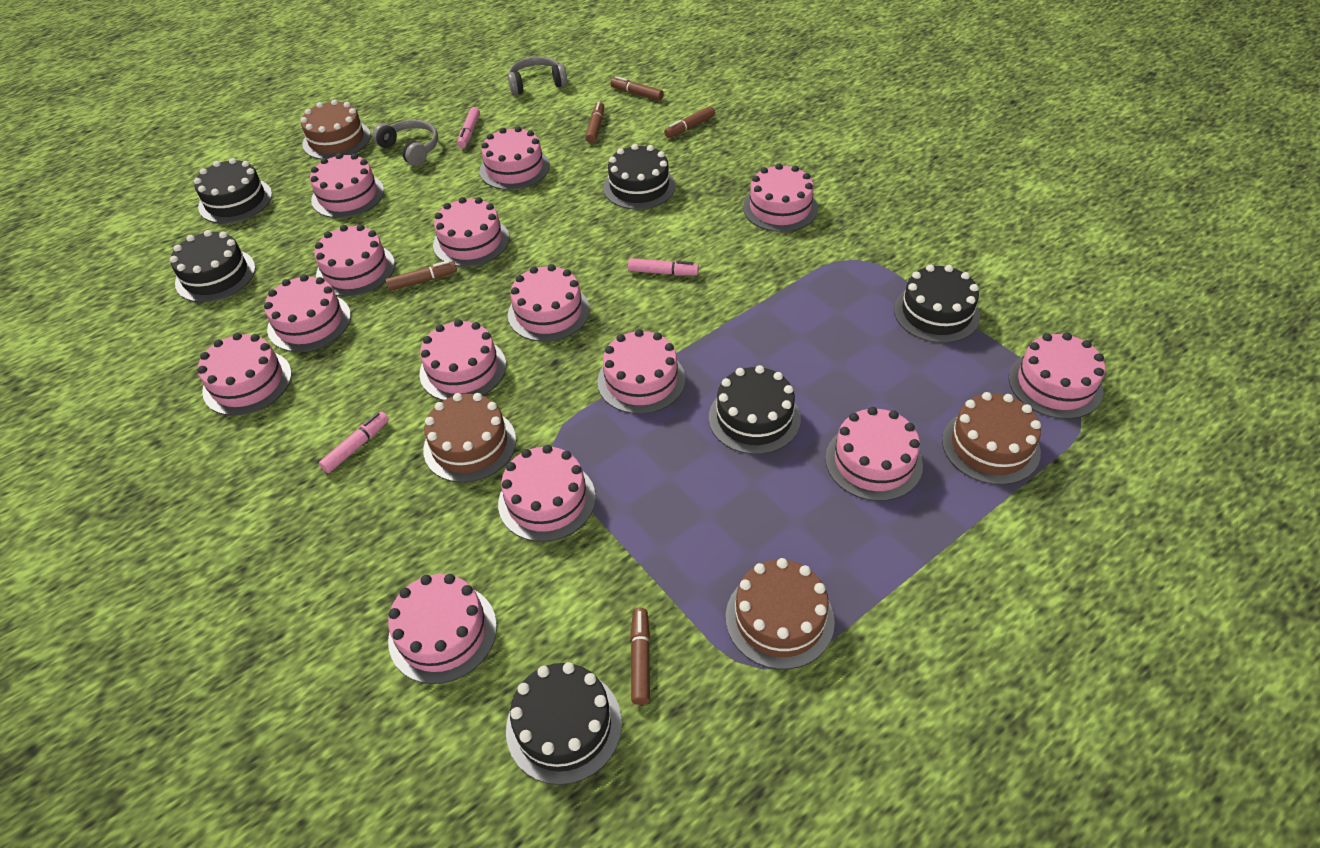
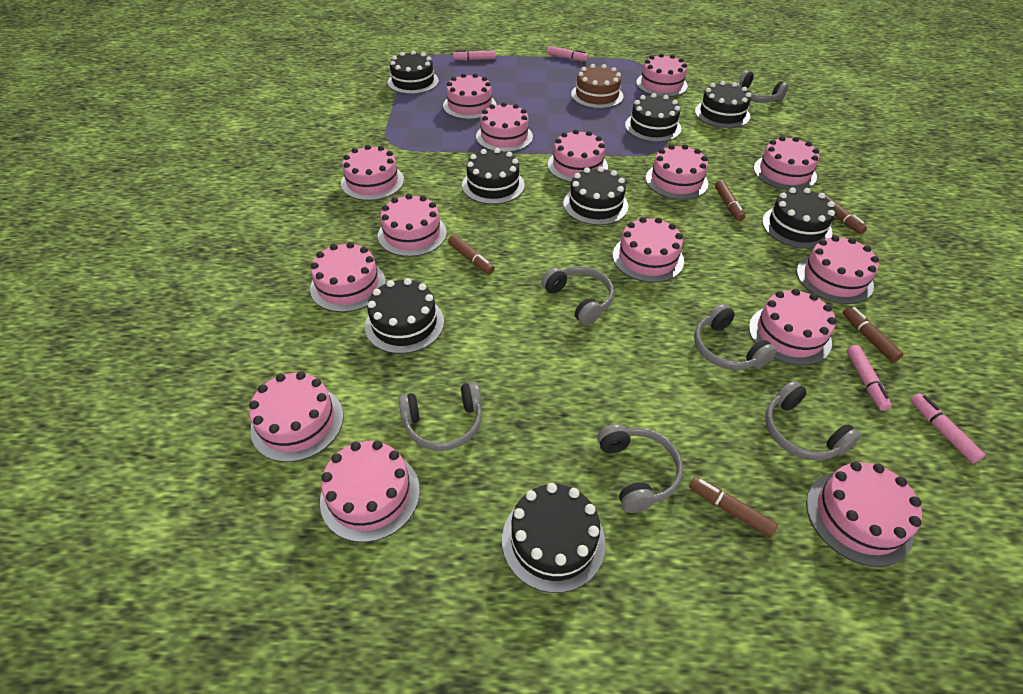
black cake: [170,230,256,302] [194,158,272,224] [506,662,622,785] [603,144,676,210] [709,365,801,454] [894,264,980,343] = 6 -> [365,278,444,354] [388,51,439,94] [462,148,525,204] [502,483,606,593] [563,166,628,225] [625,93,681,142] [695,81,751,128] [762,188,836,249] = 8
brown cake: [301,99,371,159] [423,393,516,483] [726,558,835,669] [942,392,1041,485] = 4 -> [571,64,624,109] = 1
grey headphones: [372,120,438,166] [508,57,567,95] = 2 -> [399,382,482,451] [541,266,614,326] [597,424,683,513] [694,304,777,370] [737,70,788,103] [765,381,861,460] = 6
pink cake: [198,333,292,416] [264,275,351,352] [310,153,384,218] [315,224,395,296] [388,574,497,684] [419,319,506,400] [433,197,509,267] [479,126,550,190] [498,445,596,542] [508,264,590,342] [597,329,685,414] [743,163,818,232] [825,407,923,501] [1009,333,1105,419] = 14 -> [249,371,343,462] [310,242,386,312] [320,440,420,542] [341,145,404,201] [378,194,447,257] [443,73,496,119] [476,102,533,152] [548,129,608,182] [613,217,684,283] [636,53,688,97] [646,144,708,200] [749,289,836,365] [754,136,819,190] [797,235,879,304] [806,462,922,567] = 15
pink marker: [319,412,389,473] [457,107,480,148] [628,258,699,276] = 3 -> [453,50,496,60] [547,46,588,61] [847,345,892,411] [911,393,985,464] = 4

